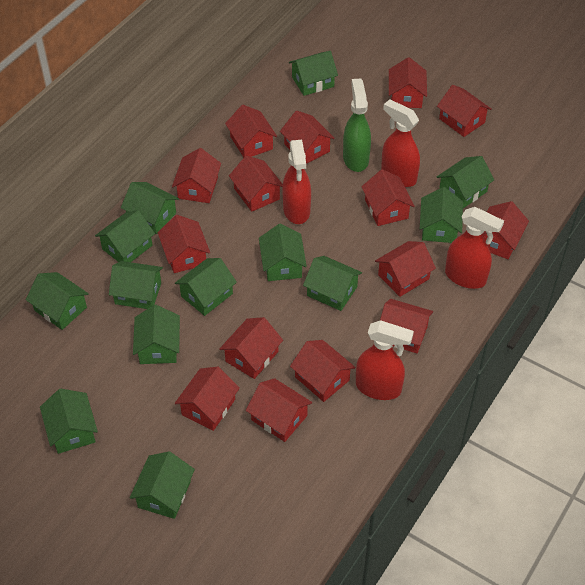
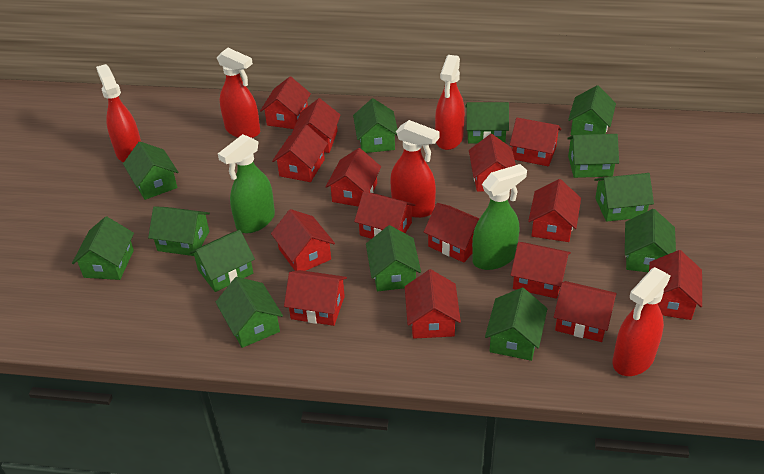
green spray bottle: [343,78,371,172] = 1 -> [218,134,275,233] [472,164,527,270] = 2
red spray bottle: [282,140,311,224] [356,320,414,400] [381,99,420,187] [445,207,504,289] = 4 -> [96,64,141,162] [217,48,260,138] [390,120,440,218] [435,55,465,150] [613,267,671,376] = 5

